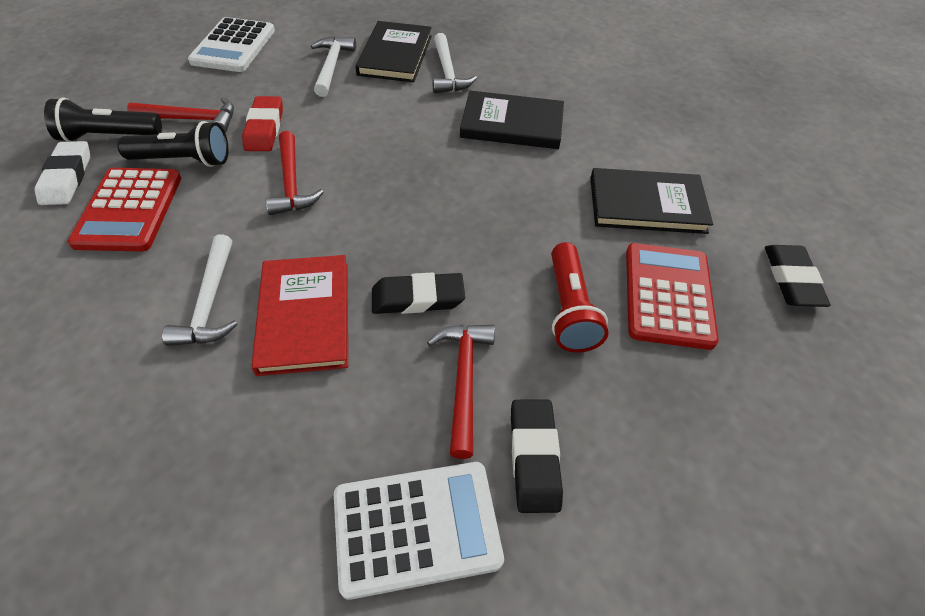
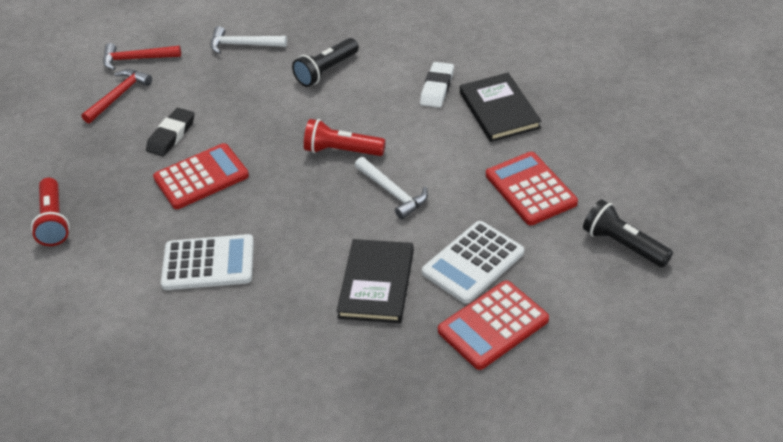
black book: [355,21,432,82] [460,91,564,149] [590,168,713,234] = 3 -> [336,239,414,323] [460,73,541,142] = 2
black eraser: [372,272,465,314] [511,400,563,513] [765,245,831,307] = 3 -> [146,108,195,156] = 1
red book: [251,255,348,376] = 1 -> none = 0
red calculator: [68,168,181,252] [626,243,719,350] = 2 -> [153,143,249,209] [438,280,549,370] [486,152,578,225] = 3
red eraser: [242,96,283,151] = 1 -> none = 0
red flashlight: [551,242,609,353] = 1 -> [31,178,70,246] [304,119,386,156] = 2
red hammer: [127,97,234,133] [266,131,324,215] [427,325,495,459] = 3 -> [81,69,152,123] [103,43,181,70] = 2
white hammer: [162,234,238,346] [311,37,356,97] [432,33,477,94] = 3 -> [210,26,287,54] [355,157,428,220] = 2

